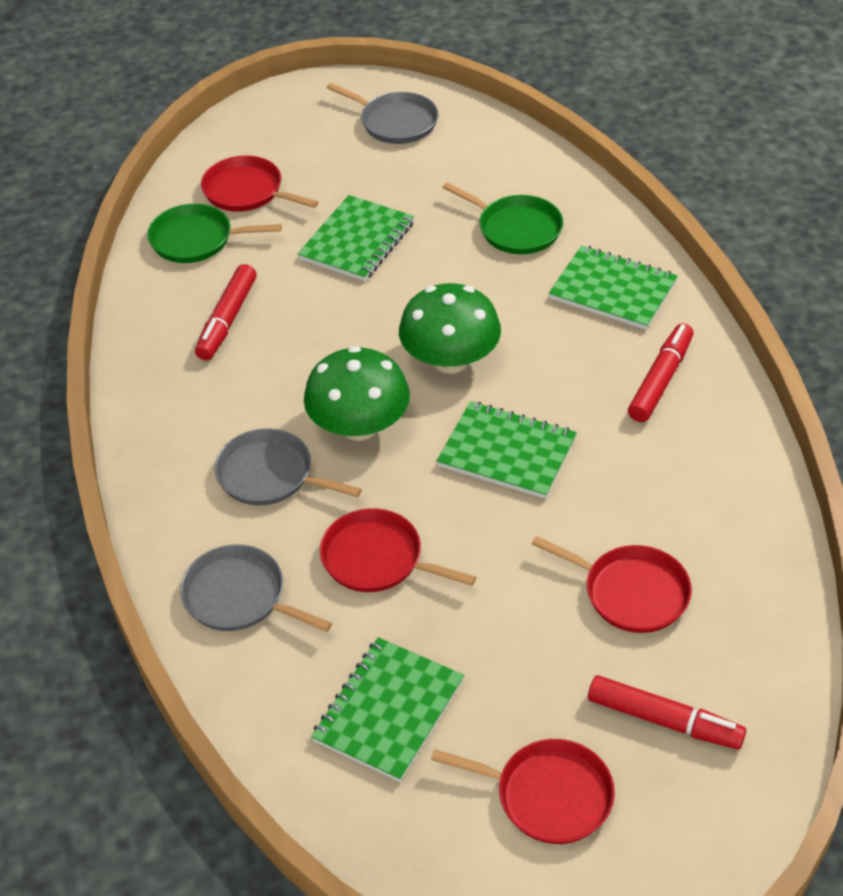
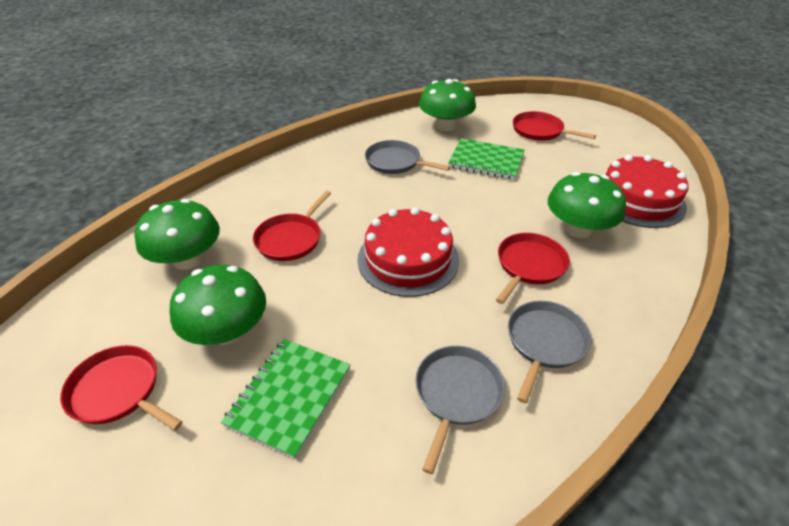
green mushroom: [304,346,410,441] [399,283,501,374] = 2 -> [134,199,220,270] [170,265,266,345] [419,79,476,131] [548,172,626,238] = 4
green notebook: [298,195,414,281] [311,637,464,782] [437,401,577,499] [549,245,678,330] = 4 -> [221,339,351,459] [448,138,525,180] = 2
green pan: [147,204,282,263] [442,182,563,254] = 2 -> none = 0
red cake: none = 0 -> [357,207,459,297] [605,155,689,228] = 2
red marker: [195,264,257,360] [588,675,746,749] [628,323,694,422] = 3 -> none = 0

